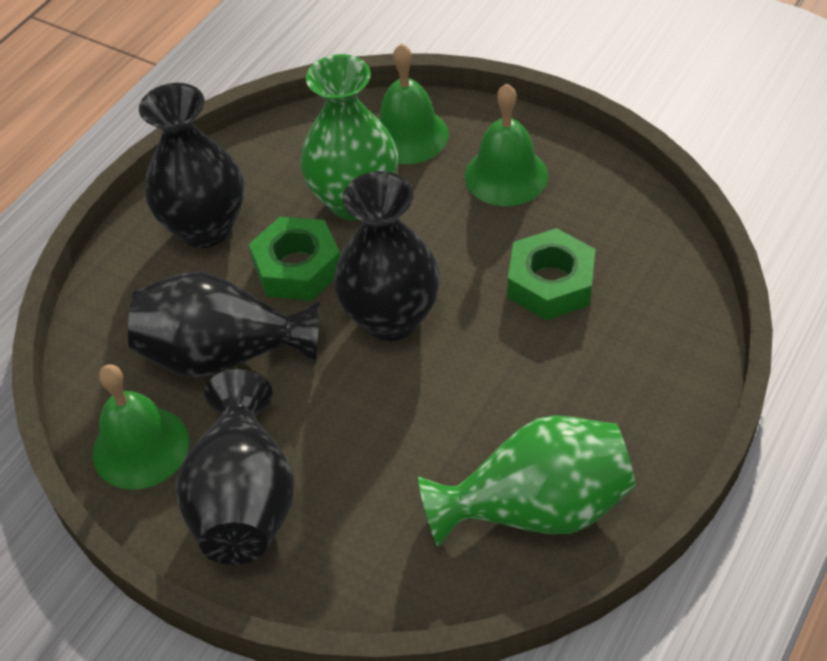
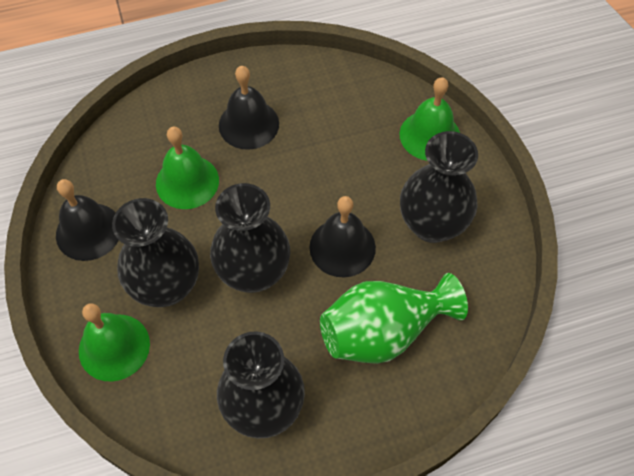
black bell: none = 0 -> [56,179,119,261] [219,66,279,150] [309,196,376,277] = 3
green nut: [249,216,340,301] [508,228,595,320] = 2 -> none = 0
green vase: [300,54,398,220] [418,415,636,547] = 2 -> [320,273,468,364] = 1

